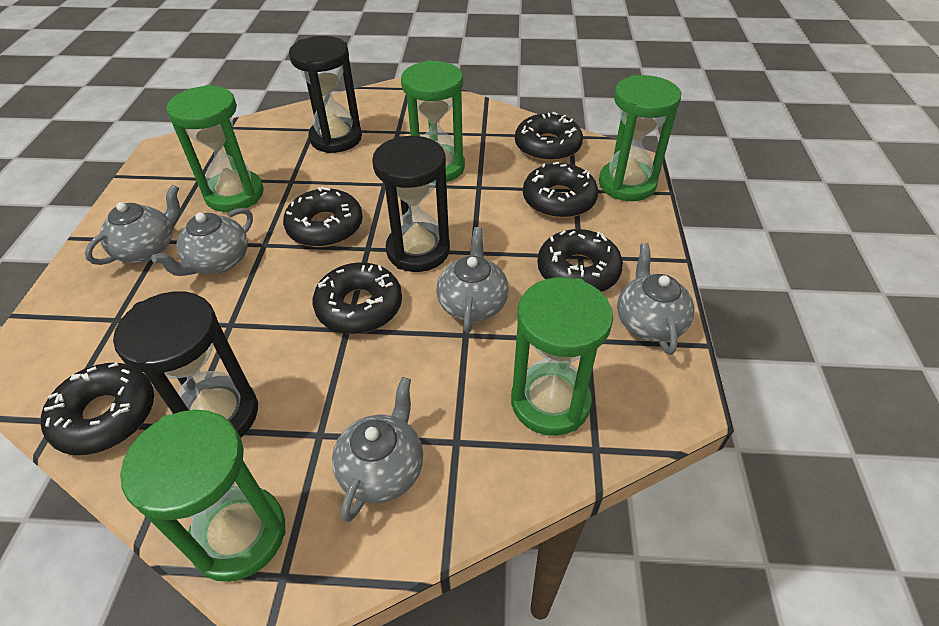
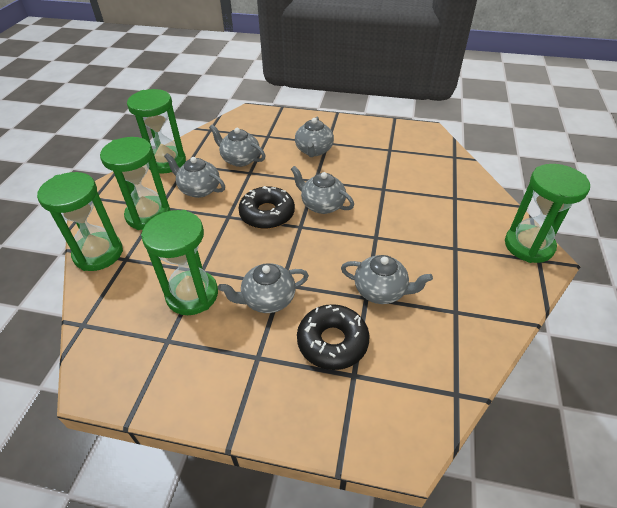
black donut: [41,362,154,455] [283,187,363,247] [313,262,402,334] [515,112,583,162] [523,162,598,218] [537,229,623,292] = 6 -> [238,186,295,229] [297,304,370,370] = 2
black hourglass: [113,291,258,437] [289,36,362,153] [372,136,450,272] = 3 -> none = 0
grey teapot: [85,184,180,265] [151,208,253,276] [332,377,423,522] [437,227,509,333] [617,243,695,355] = 5 -> [164,153,225,198] [209,125,265,167] [218,263,309,313] [291,166,354,214] [295,117,334,157] [341,255,433,304] = 6

